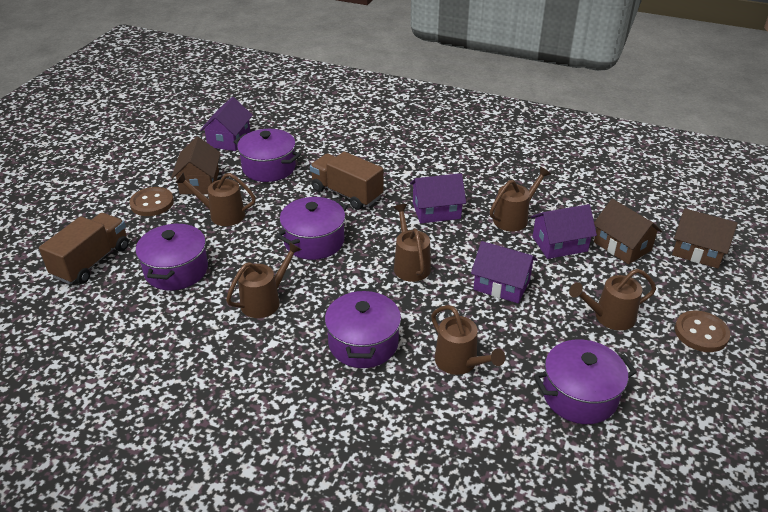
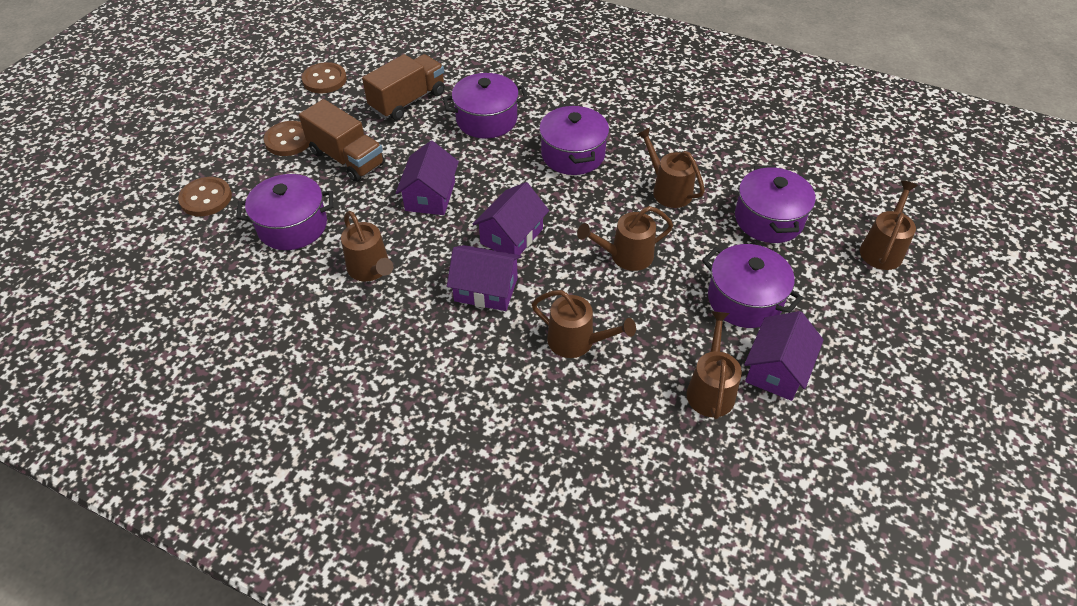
brown button: [129,187,174,216] [675,311,730,352] = 2 -> [178,177,232,216] [264,121,309,156] [302,62,347,93] = 3
brown house: [171,137,221,194] [594,199,662,265] [672,208,738,269] = 3 -> none = 0

